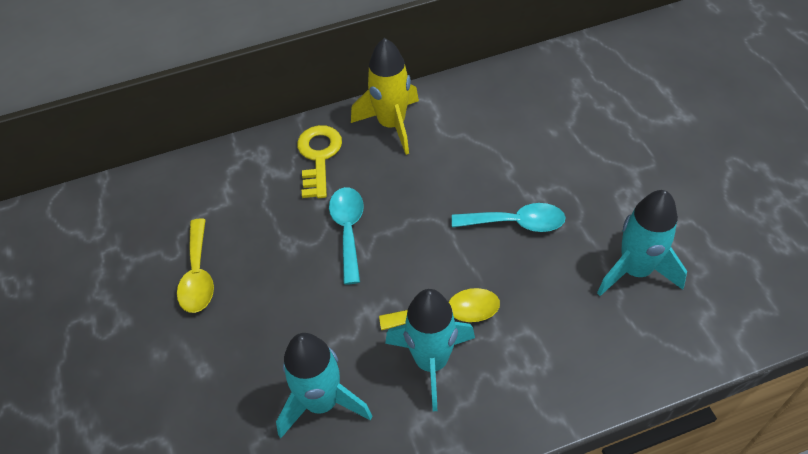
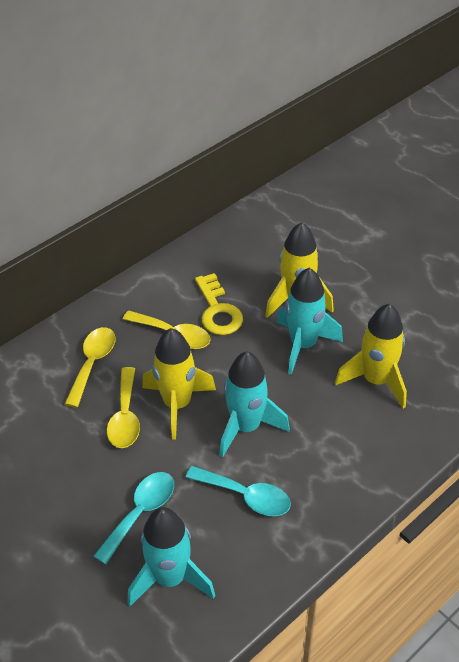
yellow rocket: [351,38,419,155] = 1 -> [142,328,216,440] [265,222,334,318] [335,304,407,408] = 3
yellow spoon: [177,218,214,313] [379,288,500,330] = 2 -> [65,327,115,408] [107,367,140,448] [123,310,211,349] = 3

